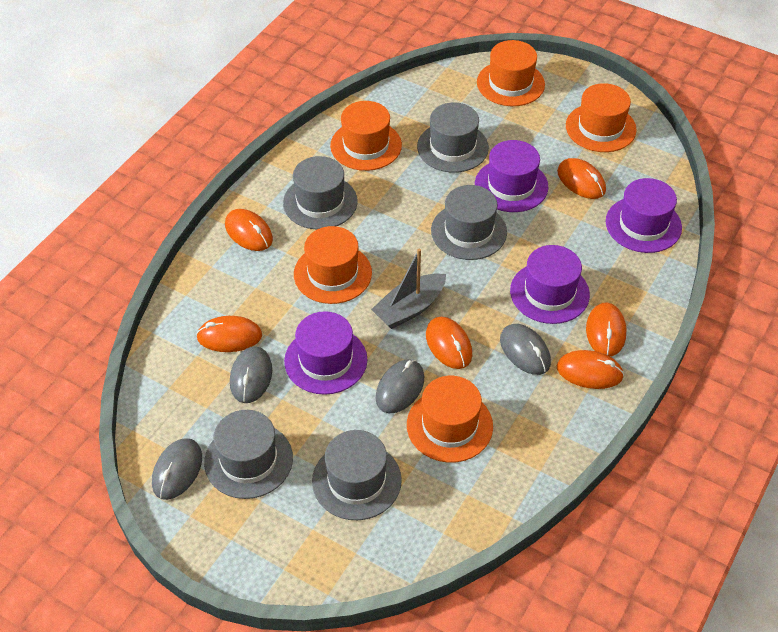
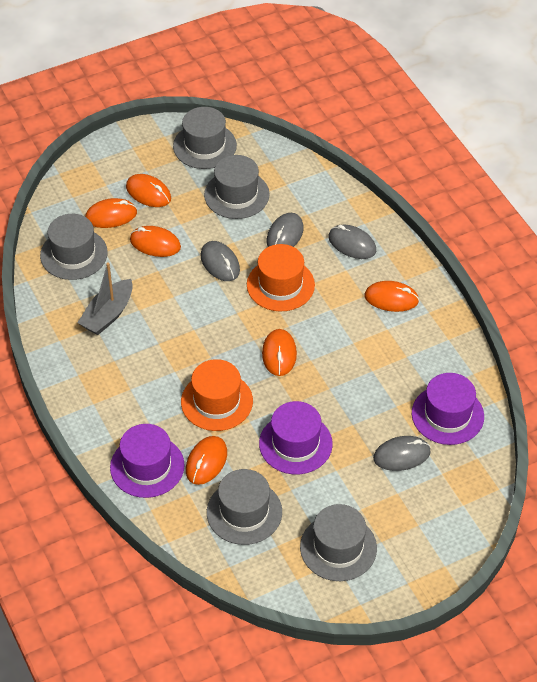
orange hat: [294,226,372,304] [330,101,402,171] [407,376,493,463] [477,40,545,106] [566,83,637,152] = 5 -> [181,359,253,431] [247,244,315,312] = 2
purple hat: [284,311,367,395] [475,140,548,212] [510,245,590,324] [606,178,682,253] = 4 -> [110,424,185,498] [259,401,333,474] [412,373,484,445] = 3

